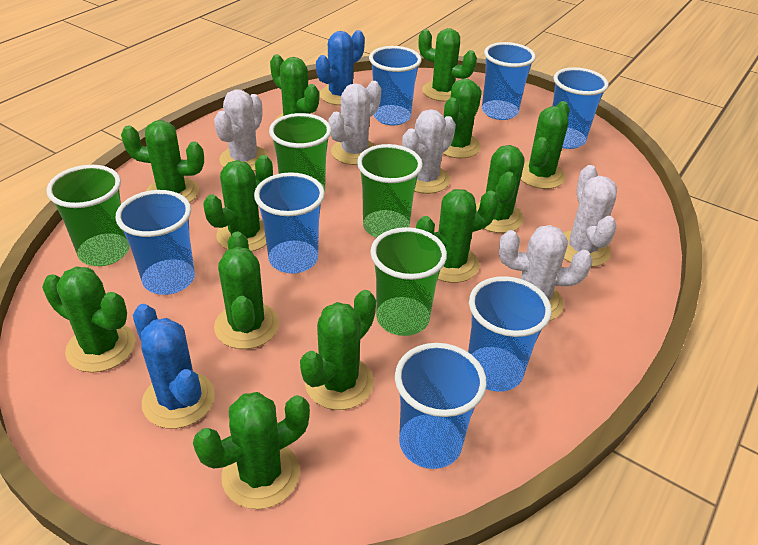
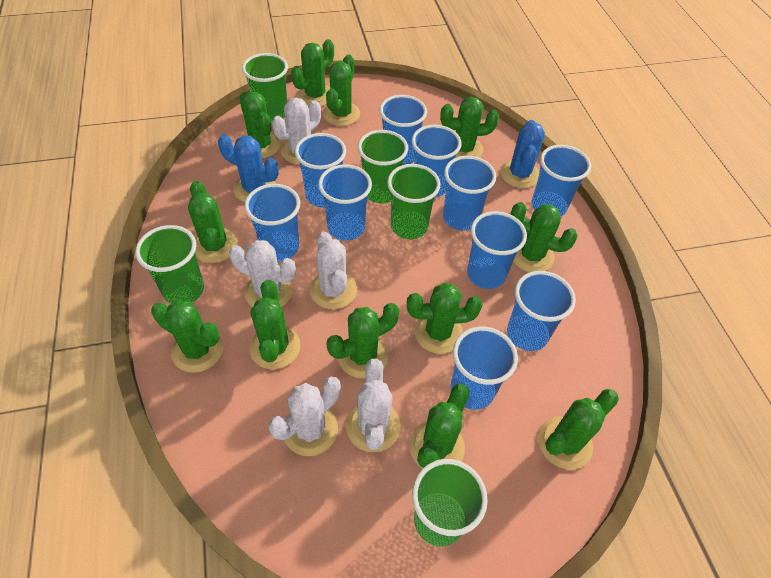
blue cup: [116,190,195,295] [254,172,325,274] [369,46,422,125] [395,343,487,469] [468,276,552,392] [482,42,536,120] [552,67,608,149] = 7 -> [244,184,300,261] [295,133,346,207] [318,164,372,240] [379,95,427,165] [411,125,461,197] [443,156,496,230] [451,327,518,410] [467,211,527,289] [507,271,576,351] [532,145,591,217] = 10
green cup: [46,165,130,266] [269,113,331,192] [357,144,423,238] [370,227,447,336] = 4 -> [135,225,204,304] [242,53,288,123] [358,130,408,203] [387,164,440,239] [412,459,488,547] = 5

